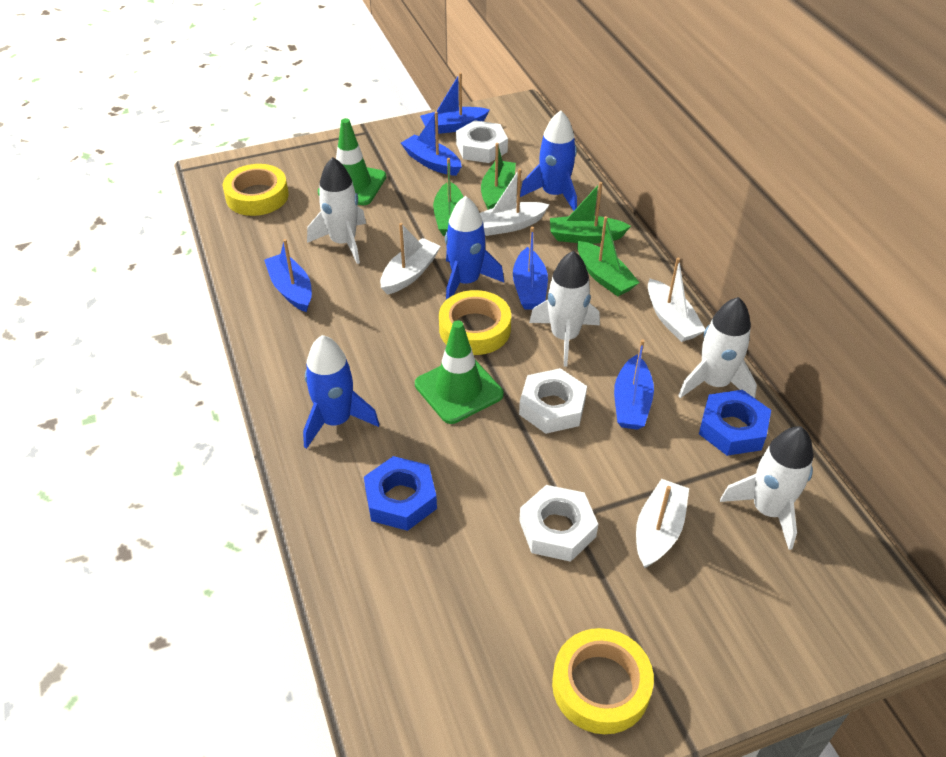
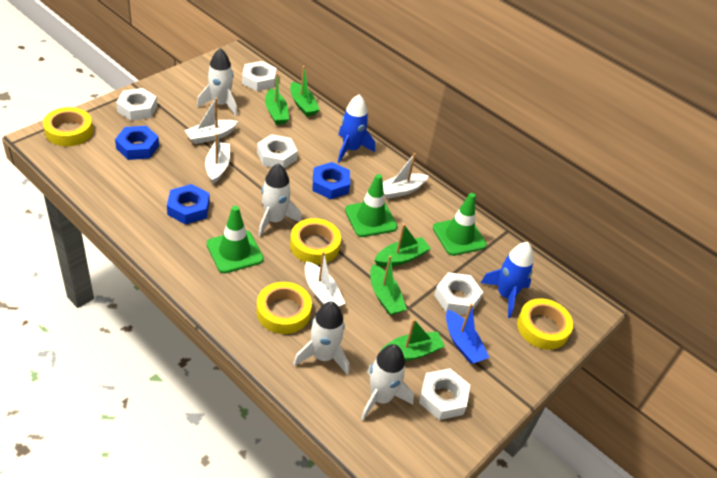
blue boat: [264,239,312,312] [401,112,462,176] [420,72,490,134] [513,227,548,310] [614,339,654,430] = 5 -> [446,303,489,364] = 1
blue nut: [364,456,437,531] [699,390,771,456] = 2 -> [115,126,159,160] [167,184,210,225] [312,162,350,199] = 3
blue rocket: [303,335,380,449] [445,196,504,300] [520,110,577,211] = 3 -> [338,94,375,163] [481,242,534,318] = 2
green boat: [433,158,463,236] [481,143,516,210] [550,182,631,244] [577,216,640,296] = 4 -> [265,73,289,125] [290,66,320,117] [370,256,407,316] [374,224,431,267] [381,319,445,361] = 5
green traffic cone: [318,118,386,205] [415,320,504,424] = 2 -> [206,206,264,273] [345,174,397,237] [433,193,487,256] = 3
white nut: [456,120,508,163] [519,368,587,434] [519,485,598,562] = 3 -> [116,88,157,121] [242,61,277,91] [257,134,298,169] [419,368,470,420] [434,272,483,315] = 5
yellow tape: [223,164,289,216] [439,290,511,355] [552,628,654,734] = 3 -> [43,107,93,146] [256,282,312,334] [290,218,341,264] [517,298,573,350] = 4

